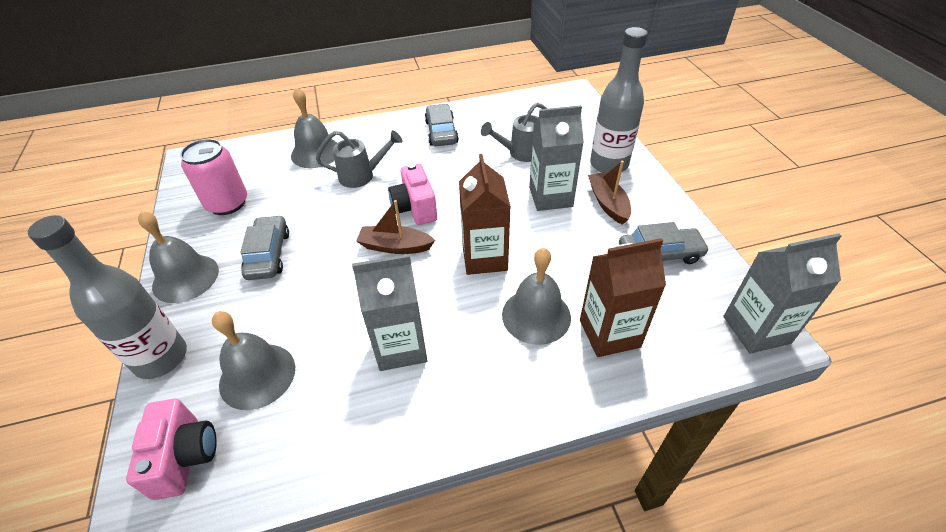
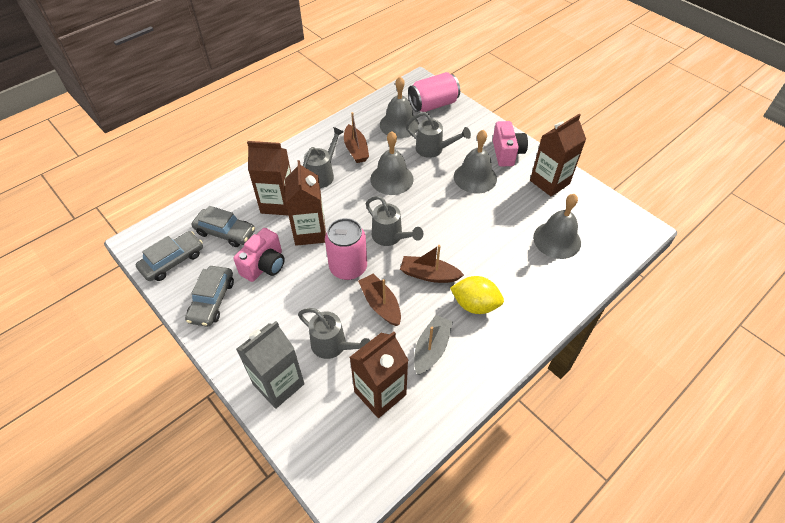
brown boat: [356,200,435,254] [588,161,631,225] = 2 -> [344,112,369,163] [358,273,401,326] [400,245,464,283] = 3
brown carton: [459,154,511,275] [580,238,666,357] = 2 -> [247,141,291,216] [285,160,326,246] [350,331,408,418] [530,114,586,196] = 4
grey boat: none = 0 -> [414,315,453,375] = 1
grey bottle: [28,215,187,379] [590,27,648,173] = 2 -> none = 0
grey carton: [352,254,428,371] [529,105,584,211] [723,233,842,353] = 3 -> [236,321,305,409] = 1
grey watering can: [316,130,403,188] [481,103,547,162] = 2 -> [298,308,371,359] [303,127,344,188] [366,196,423,246] [405,112,471,158] = 4
pink can: [180,139,247,215] = 1 -> [325,218,367,280] [408,72,460,112] = 2
yellow lemon: none = 0 -> [450,276,504,314] = 1

